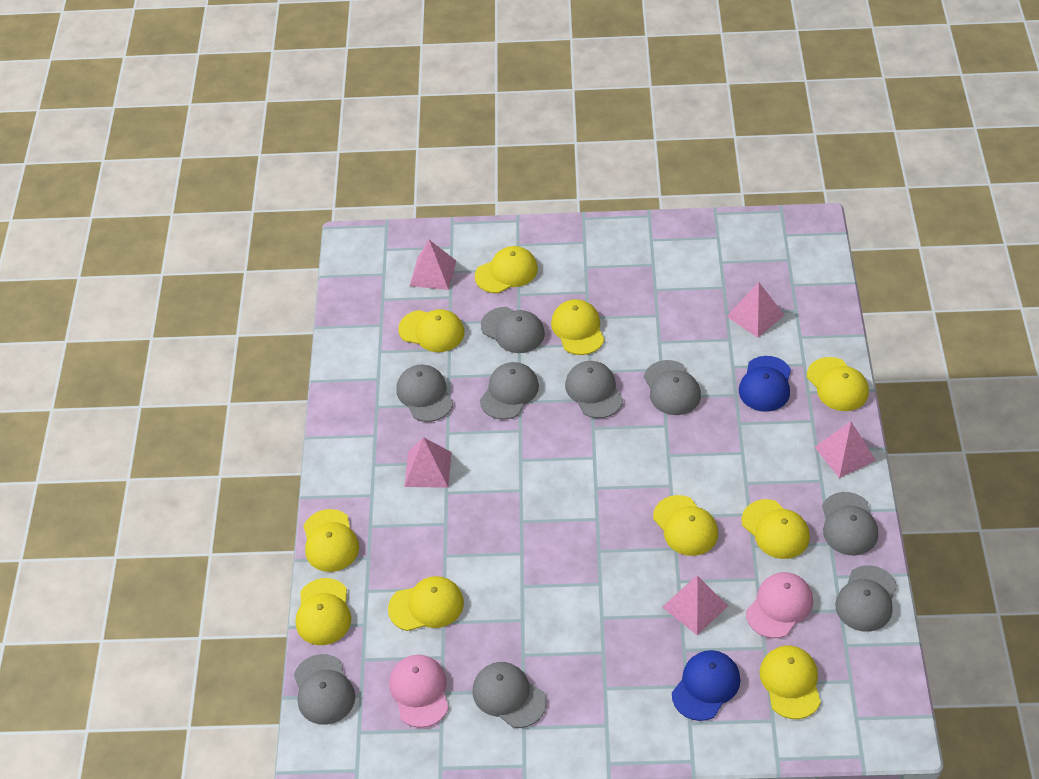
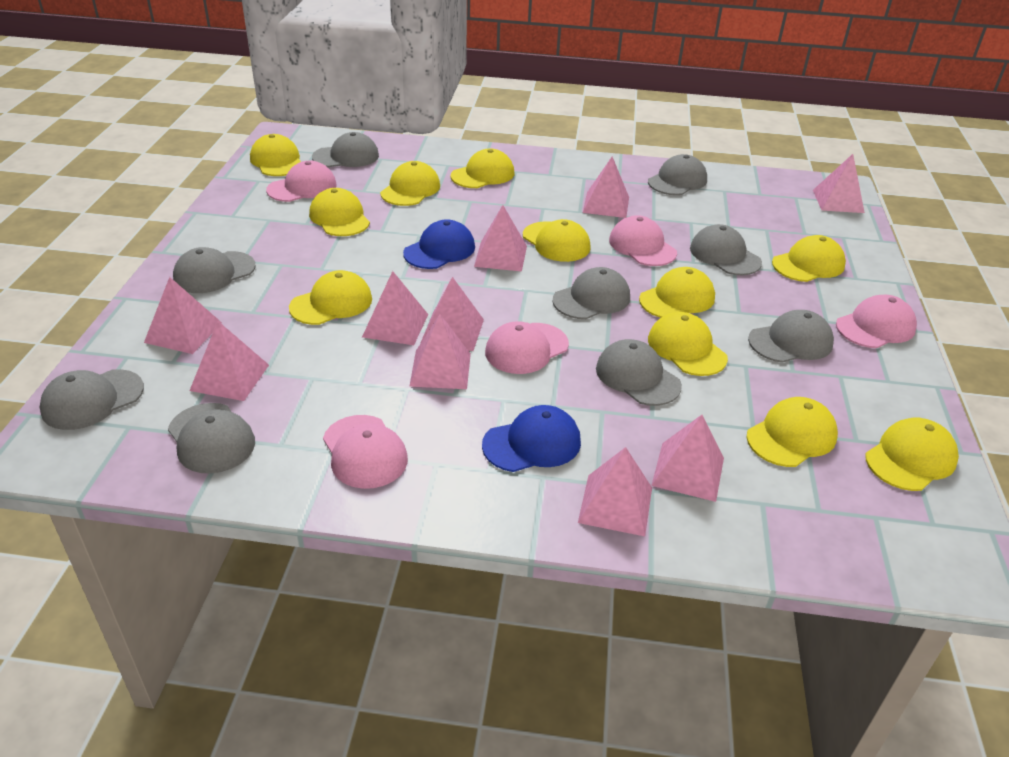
pink cap: [389,655,449,728] [746,572,813,638] = 2 -> [266,161,337,202] [323,415,408,489] [485,321,569,374] [609,215,677,266] [836,295,917,348] = 5
pink pyramid: [404,437,452,488] [410,240,456,290] [662,576,728,635] [726,282,784,338] [815,421,876,478] = 5 -> [144,277,222,354] [190,321,269,401] [362,271,428,345] [409,314,471,389] [420,277,484,351] [474,205,527,271] [578,447,652,536] [583,157,629,218] [651,415,724,502] [813,154,865,213] = 10
yellow cap: [296,578,351,645] [303,509,359,572] [388,576,464,631] [398,309,465,352] [475,246,538,293] [551,299,604,355] [653,495,718,556] [741,499,810,559] [760,646,821,719] [807,357,869,411] = 10 -> [250,134,301,176] [289,270,372,325] [309,188,370,236] [380,161,440,206] [451,149,514,188] [523,219,591,262] [639,267,715,318] [648,312,728,376] [746,397,838,467] [772,235,846,282] [865,418,959,491] = 11

